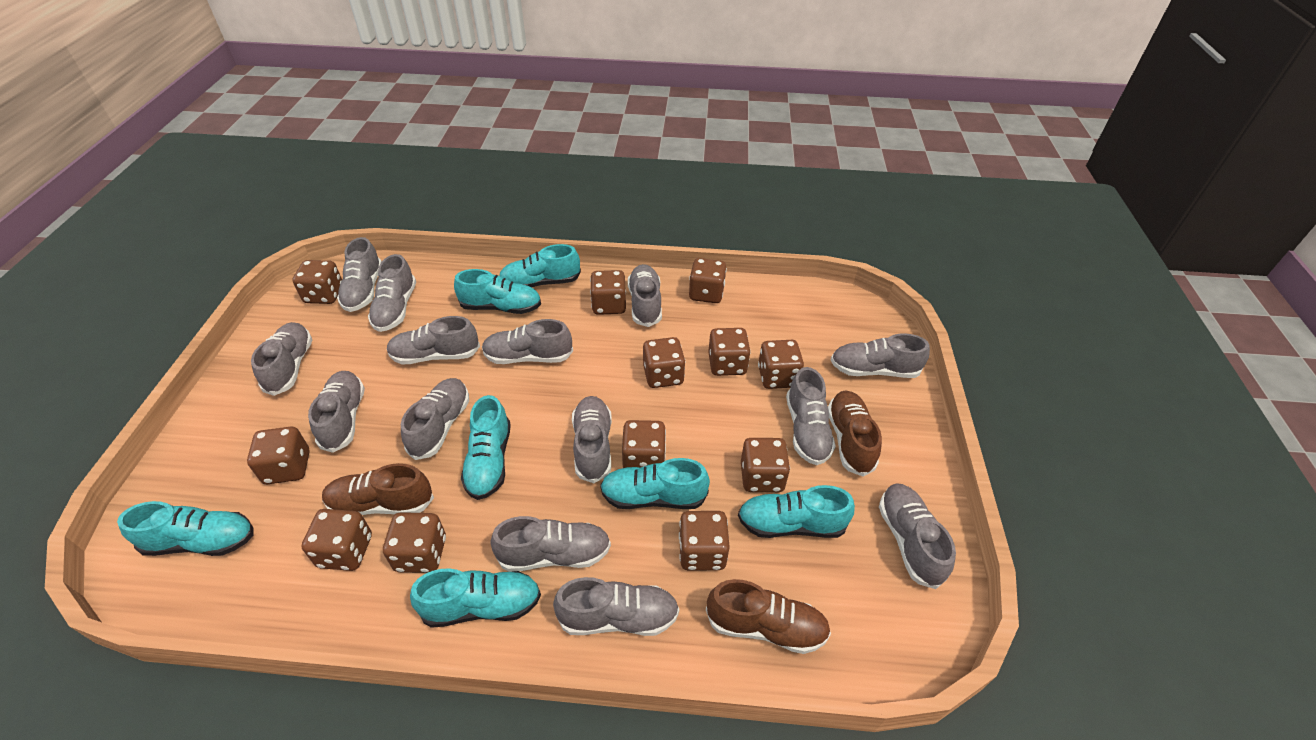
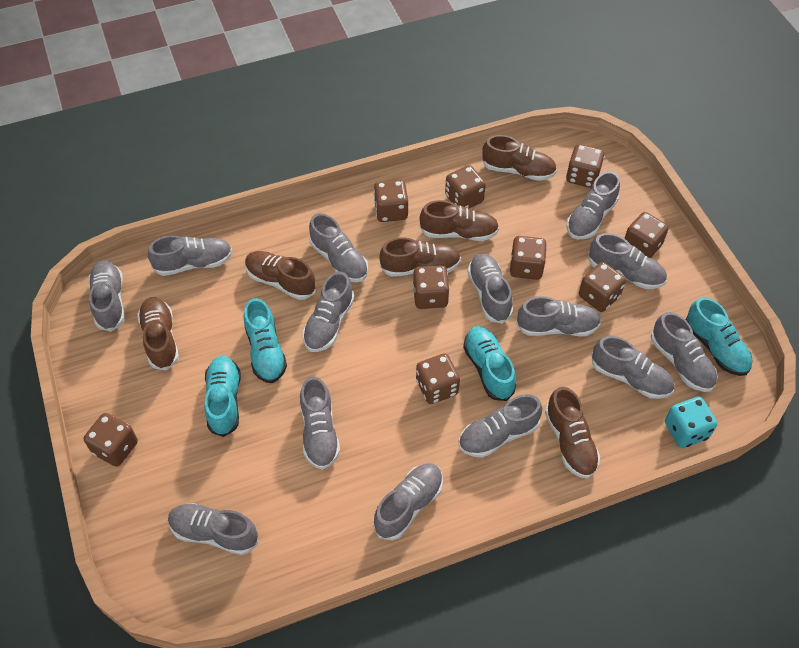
brown dice: [247,427,310,484] [292,260,342,304] [301,509,372,571] [383,512,446,573] [590,270,626,315] [622,420,666,468] [643,337,685,388] [679,511,730,571] [689,258,727,303] [708,328,751,376] [741,438,790,492] [758,340,804,389] = 12 -> [84,413,138,467] [374,180,408,222] [413,265,450,309] [416,353,460,404] [445,165,486,209] [510,236,547,280] [566,144,604,188] [579,262,626,312] [624,212,669,258] = 9
brown shoe: [322,463,434,515] [706,579,831,654] [828,391,882,477] = 3 -> [137,297,179,370] [245,251,316,300] [379,238,461,277] [419,200,499,241] [482,135,557,181] [545,387,600,479] = 6
turquoise dice: none = 0 -> [665,397,717,448] = 1
turquoise shoe: [117,501,253,556] [410,568,541,628] [454,269,541,314] [461,395,511,500] [499,244,581,288] [600,458,710,509] [738,485,855,538] = 7 -> [204,356,241,437] [244,298,287,383] [463,326,516,401] [686,297,753,376] = 4

